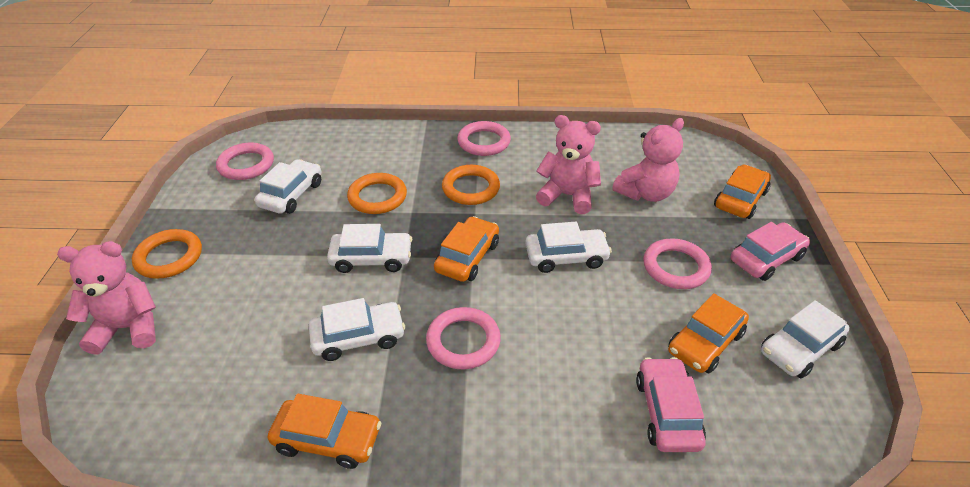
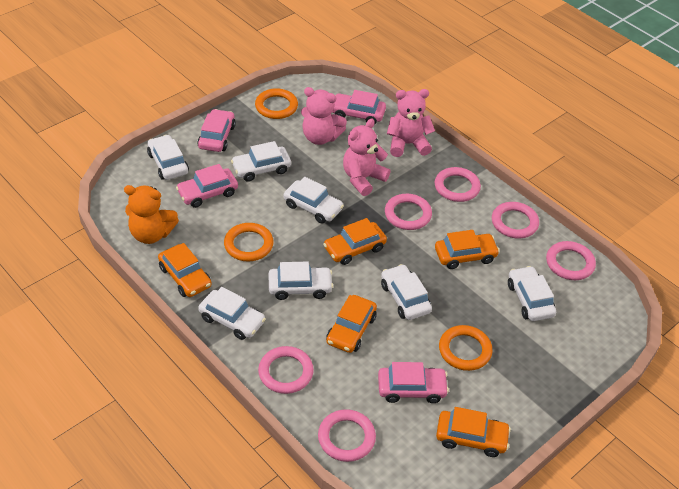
orange car: [268,394,381,469] [434,216,499,282] [668,293,749,373] [714,164,771,219] = 4 -> [158,243,212,297] [323,218,387,265] [326,295,377,353] [435,230,500,269] [436,407,511,457] = 5
orange teddy bear: none = 0 -> [124,185,179,244] = 1
pink car: [636,357,706,452] [731,222,810,281] = 2 -> [176,164,238,208] [197,109,236,152] [333,90,386,125] [378,362,449,403] = 4
pink ring: [216,142,274,180] [426,307,501,369] [457,121,511,156] [643,238,712,289] = 4 -> [258,346,314,394] [318,409,376,462] [385,194,432,230] [435,167,481,202] [492,202,539,238] [546,241,596,280] = 6
white car: [255,159,321,214] [309,298,405,361] [327,224,412,273] [525,222,612,273] [761,300,850,378] = 5 -> [147,135,189,180] [198,287,266,340] [231,141,291,182] [268,262,333,300] [283,177,344,224] [381,264,432,320] [508,266,556,321] = 7

